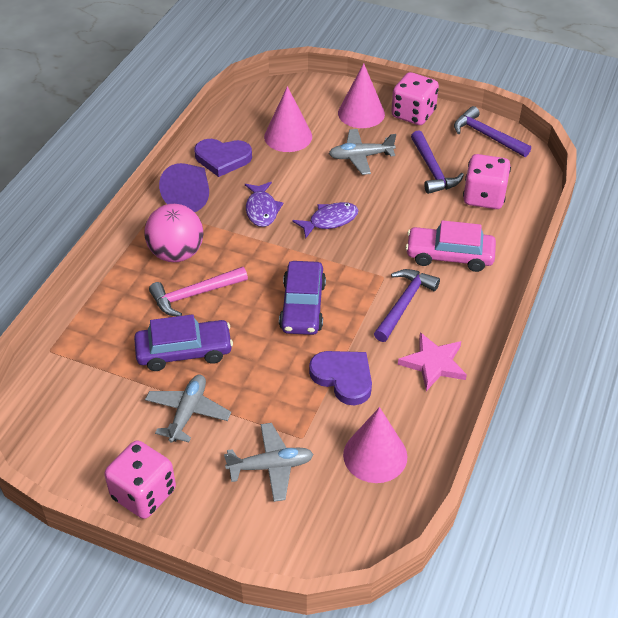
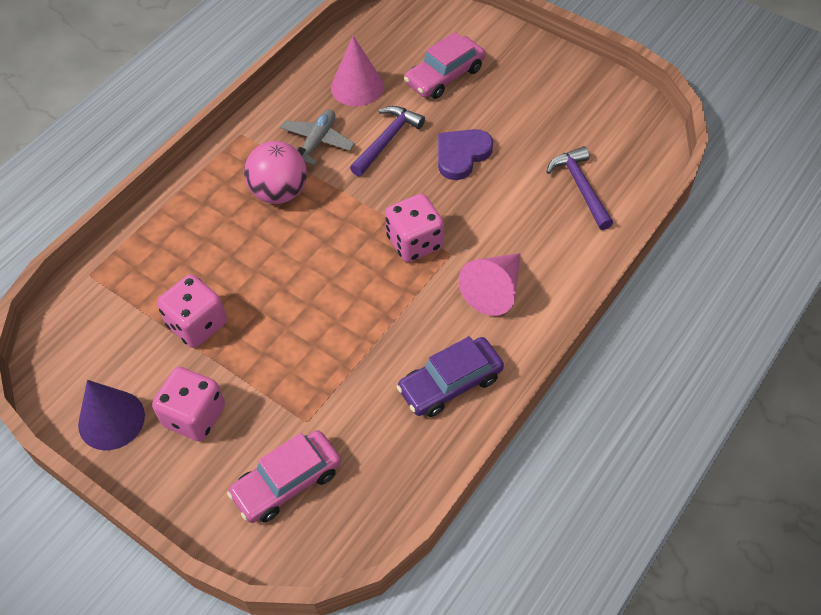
grey plane: [145,375,231,442] [224,423,314,502] [329,129,396,175] = 3 -> [280,110,355,165] = 1
pink car: [406,220,496,272] = 1 -> [227,430,341,523] [404,32,485,99] = 2
pink cone: [264,86,312,152] [338,63,385,128] [343,407,407,483] = 3 -> [331,36,384,106] [459,253,520,316] = 2
pink hammer: [149,267,248,316] = 1 -> none = 0
pink star: [398,332,467,391] = 1 -> none = 0
purple car: [134,314,233,371] [279,261,326,335] = 2 -> [397,336,504,417] = 1
purple fish: [245,182,284,227] [292,202,359,239] = 2 -> none = 0
purple hammer: [374,269,440,342] [411,130,464,194] [454,106,531,157] = 3 -> [350,106,425,176] [546,146,613,230] = 2
purple heart: [194,139,252,177] [309,351,372,405] = 2 -> [438,129,493,180] = 1

